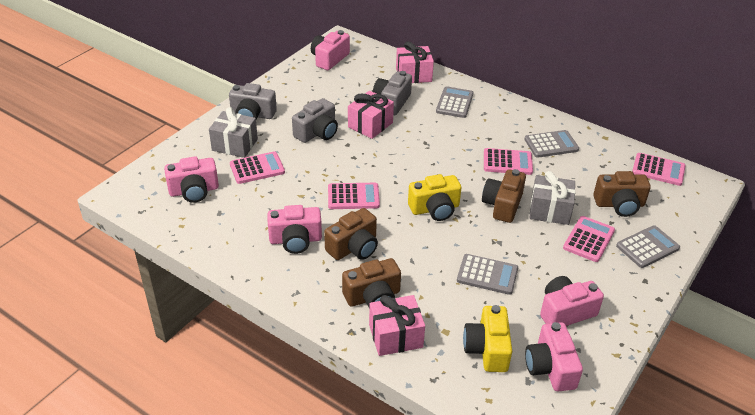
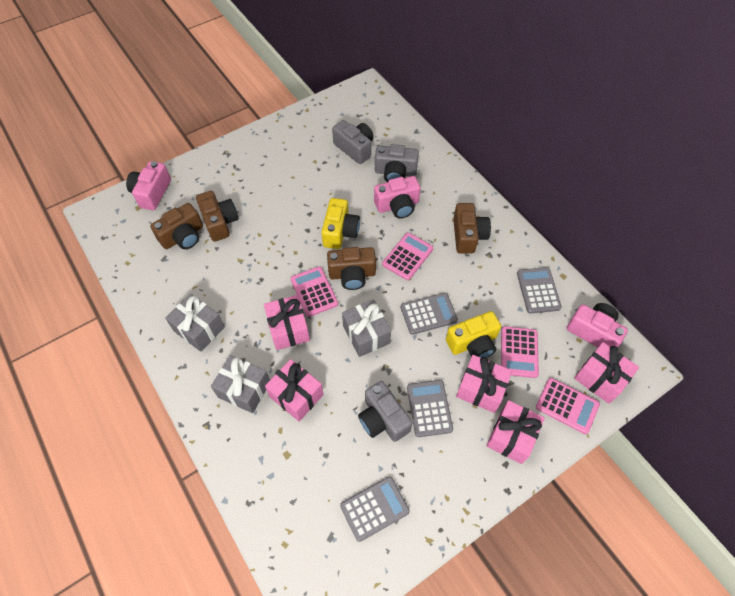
grey gift: [209,107,258,158] [530,171,576,225] = 2 -> [165,294,225,352] [211,355,270,413] [342,299,391,357] = 3
pink calculator: [230,151,285,184] [328,183,380,209] [484,148,533,175] [563,216,615,262] [632,153,686,186] = 5 -> [290,266,338,317] [382,233,433,280] [501,326,539,378] [536,378,600,434] = 4
pink camera: [164,157,219,203] [267,205,322,254] [311,30,350,70] [525,322,583,391] [540,276,604,326] = 5 -> [126,161,171,210] [374,176,421,219] [567,303,628,348] = 3
pink gift: [348,91,394,139] [369,295,425,356] [396,41,434,83] = 3 -> [264,295,310,350] [265,359,324,422] [456,355,512,413] [486,400,545,464] [574,342,639,404] = 5

